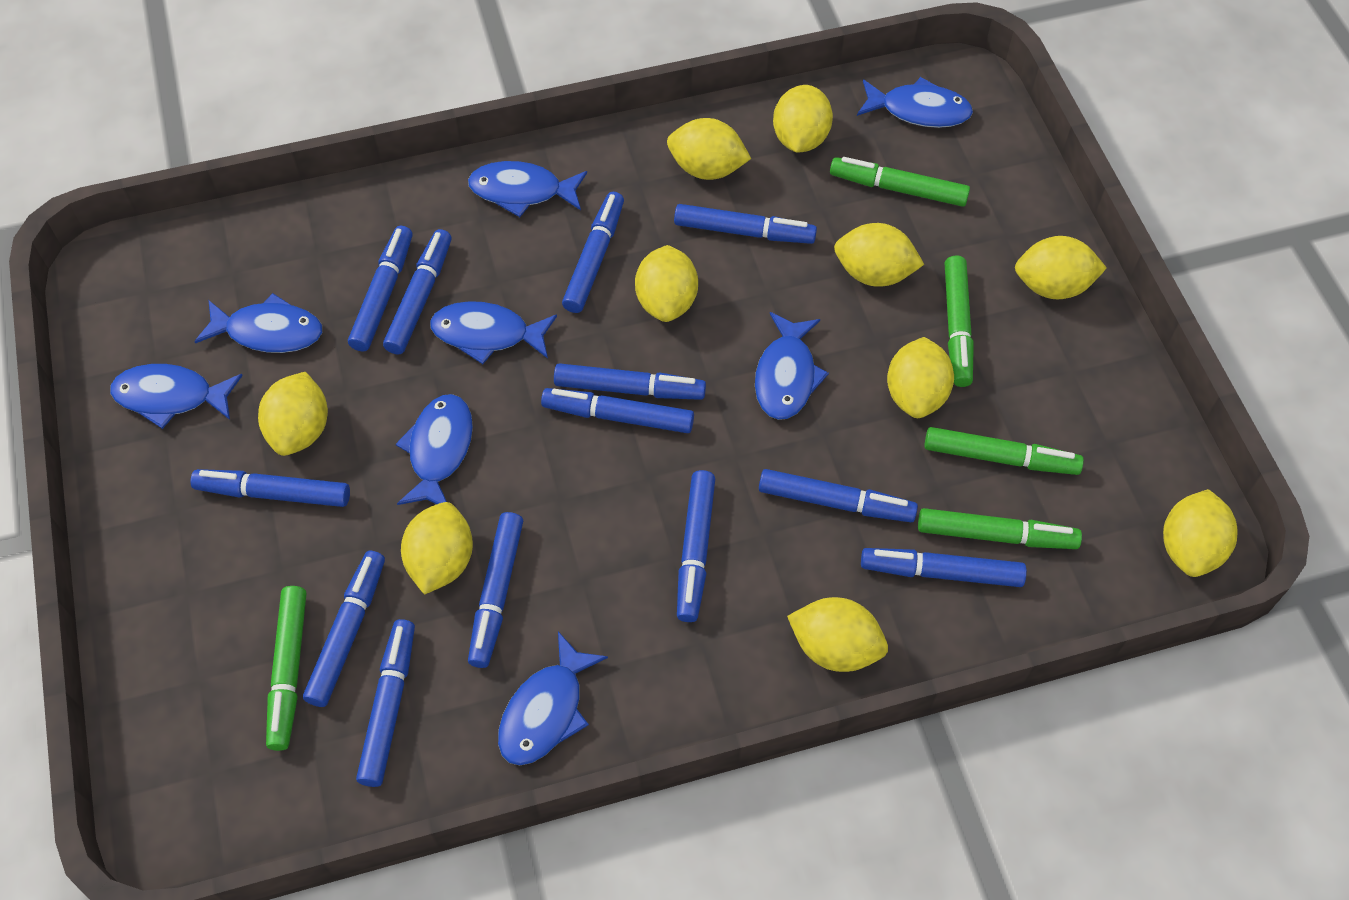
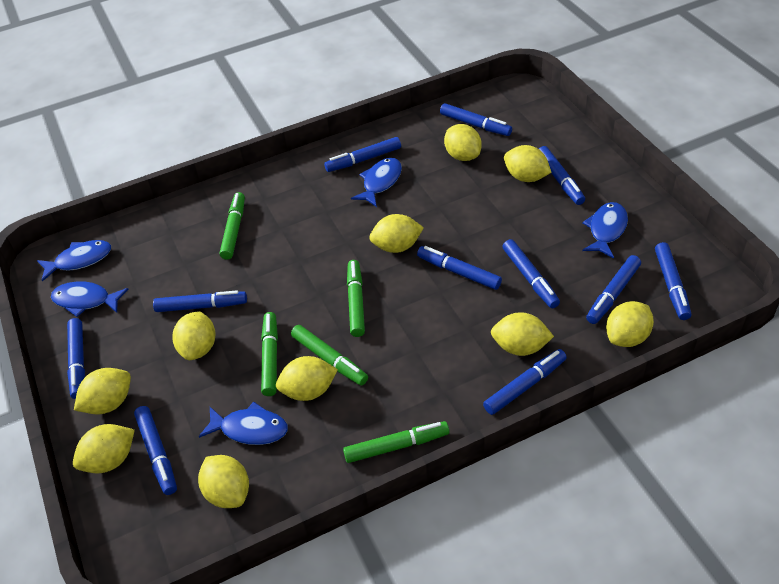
blue fish: [110,364,243,429] [194,293,322,353] [396,394,473,505] [430,301,557,364] [468,161,587,217] [498,631,608,765] [755,312,829,420] [857,77,973,128] = 8 -> [37,240,111,282] [51,281,129,317] [199,402,288,445] [351,158,402,207] [582,202,628,259] = 5
blue marker: [190,469,350,507] [303,551,385,707] [348,226,413,352] [356,619,415,787] [383,229,451,355] [468,512,523,668] [541,388,694,433] [554,363,706,400] [562,192,624,313] [674,204,817,244] [677,470,715,622] [759,469,918,522] [861,548,1027,587] = 13 -> [67,318,85,399] [134,406,177,495] [153,290,247,312] [324,137,401,172] [417,246,502,290] [440,103,512,136] [483,349,567,415] [502,239,560,308] [539,146,585,205] [586,255,641,324] [655,242,691,320] = 11

